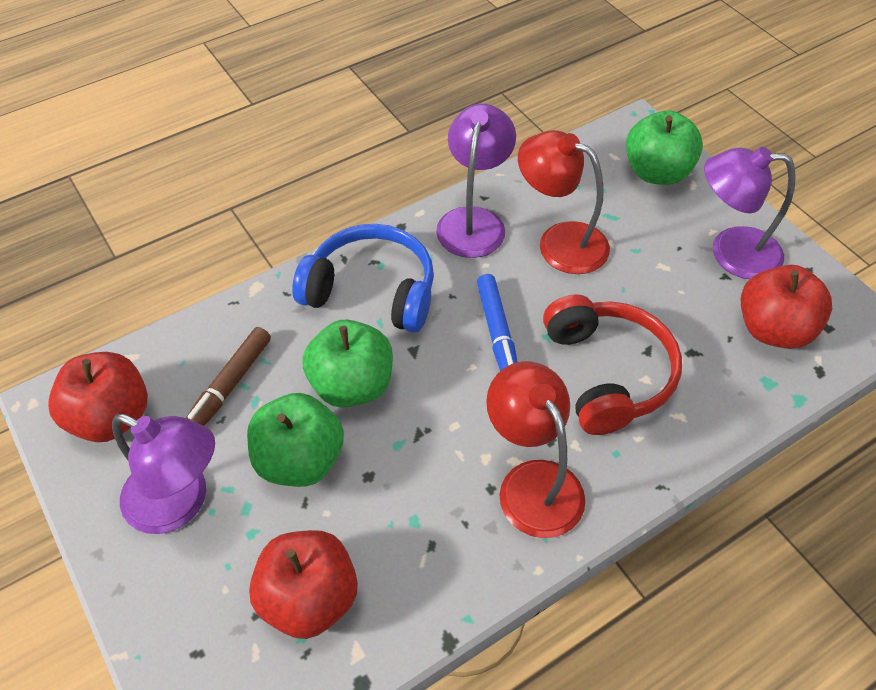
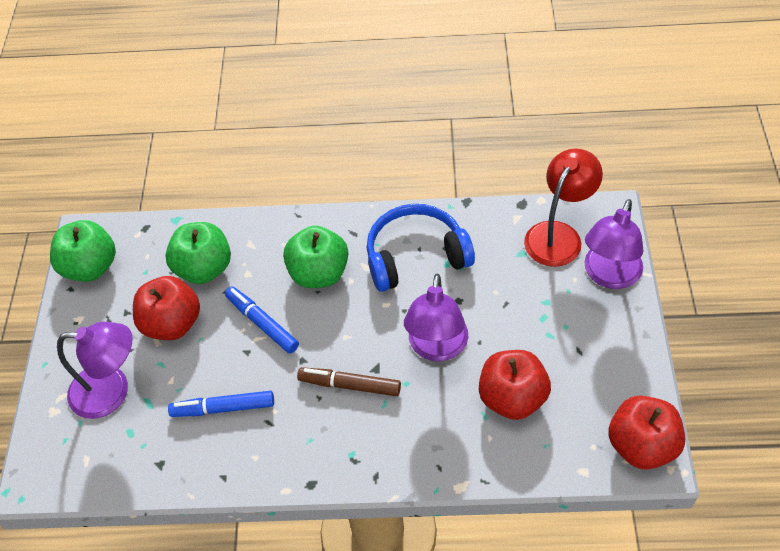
blue marker: [477,274,517,371] = 1 -> [168,391,274,417] [225,286,299,354] = 2
red headphones: [543,294,682,435] = 1 -> none = 0
red lamp: [486,361,585,538] [518,130,610,274] = 2 -> [524,148,603,267] = 1

